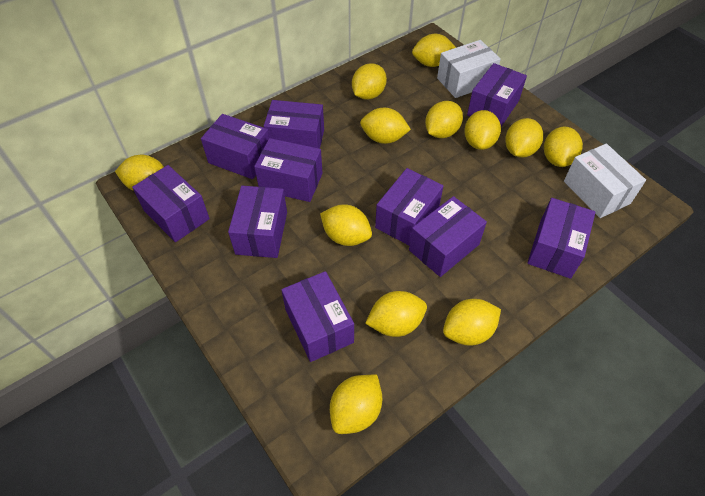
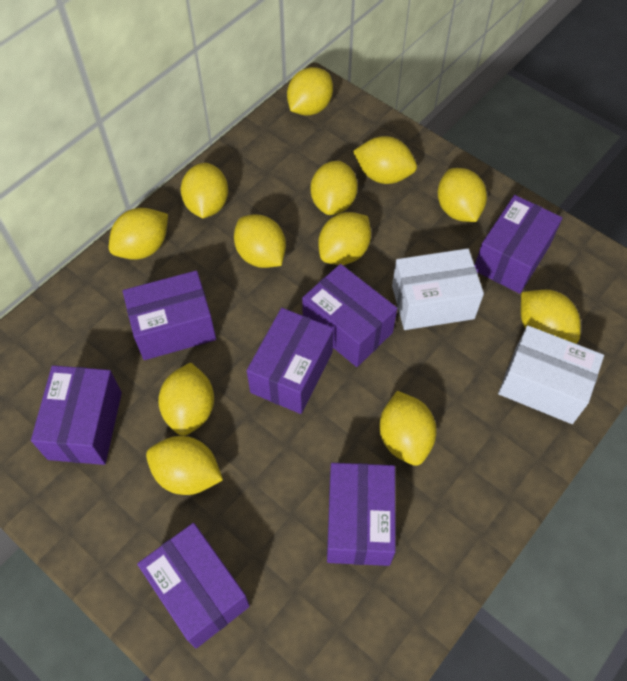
purple box: [132,165,210,242] [201,114,269,179] [228,186,287,258] [254,138,323,202] [264,100,324,149] [281,271,354,362] [375,168,443,246] [409,196,487,277] [467,63,527,126] [527,198,596,279] = 10 -> [31,365,122,465] [123,270,216,360] [137,523,250,649] [247,308,334,414] [302,264,397,367] [327,463,396,566] [475,195,562,294] = 7

